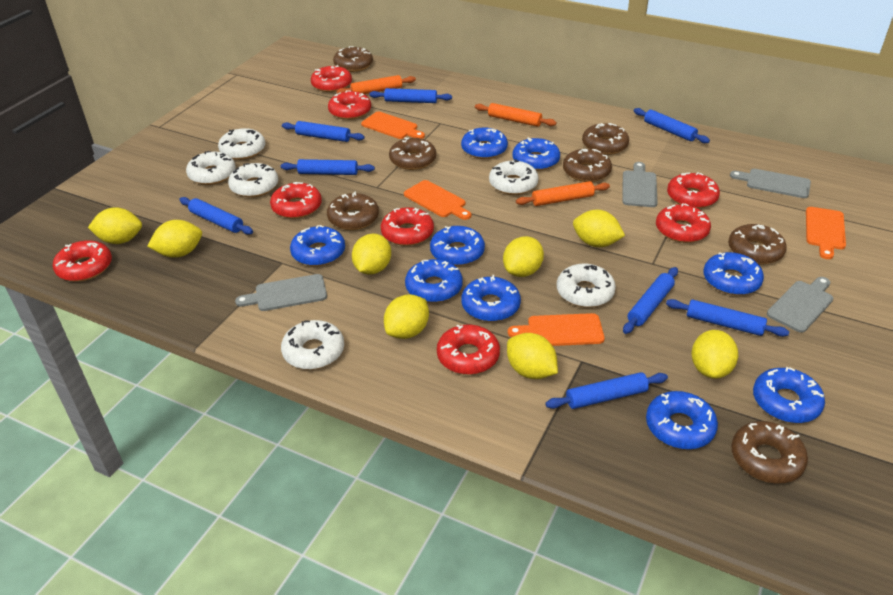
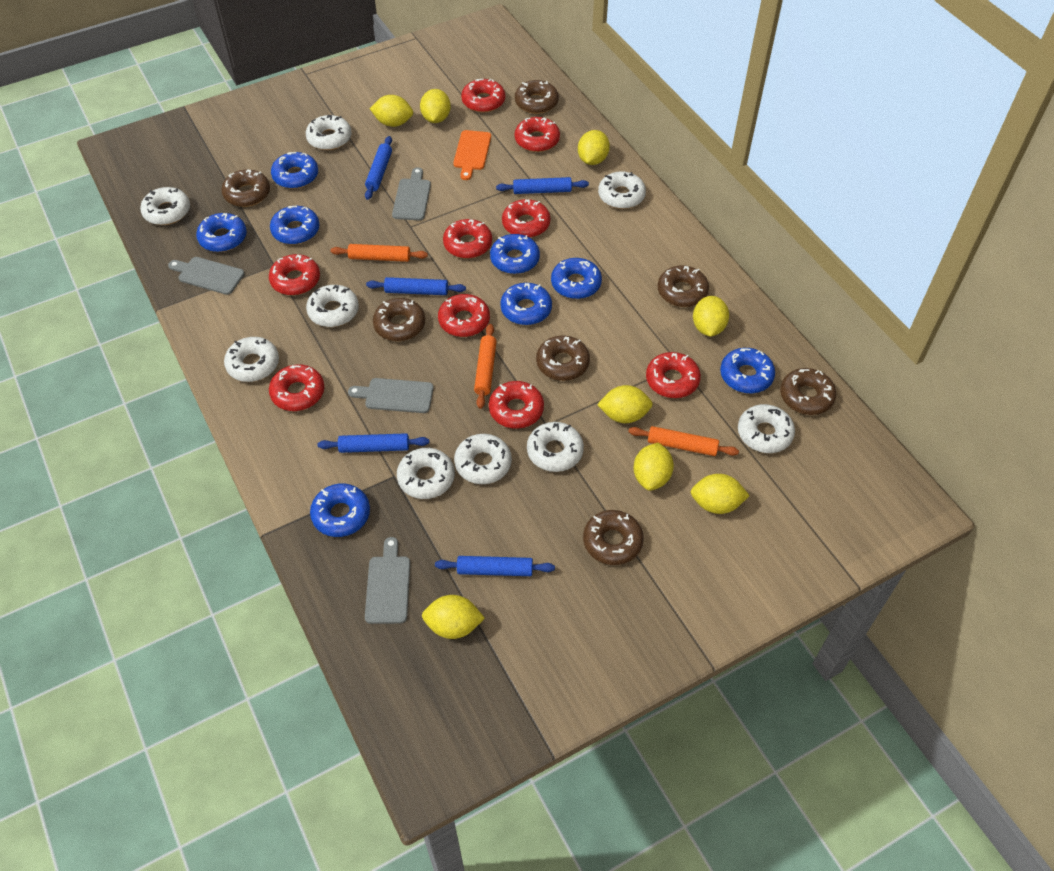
blue donut: [290,225,345,266] [405,259,463,303] [430,226,485,266] [461,128,508,159] [462,275,521,322] [513,137,560,171] [646,391,718,449] [704,252,764,295] [753,367,825,423] = 9 -> [196,213,247,252] [270,206,319,244] [271,152,318,189] [310,483,370,537] [490,234,540,274] [500,283,552,325] [551,258,602,299] [720,348,775,393] = 8
blue rolling pin: [179,197,253,235] [281,159,375,175] [282,121,365,142] [369,88,452,103] [545,372,668,409] [623,267,678,334] [634,108,710,143] [666,299,789,337] = 8 -> [318,433,429,453] [365,136,392,200] [366,277,466,295] [435,556,555,576] [496,177,589,194] = 5
orange cutting board: [361,112,425,139] [404,180,471,220] [508,313,605,346] [806,207,846,259] = 4 -> [453,130,491,180] = 1
red donut: [53,240,112,282] [270,182,322,219] [311,65,352,92] [328,90,371,120] [381,207,434,246] [437,324,500,375] [656,203,711,243] [667,172,720,209] = 8 -> [269,254,320,295] [269,364,324,411] [438,294,490,337] [443,219,492,258] [461,79,505,113] [489,381,544,429] [502,199,550,238] [515,117,560,152] [646,352,701,398] = 9
white donut: [186,151,236,185] [218,128,265,160] [228,163,278,197] [281,320,344,370] [489,159,539,195] [557,264,616,307] = 6 -> [140,187,190,225] [224,337,279,382] [306,115,352,150] [306,285,359,327] [397,448,455,499] [454,434,512,484] [527,422,584,472] [598,171,646,209] [738,404,795,453] = 9

